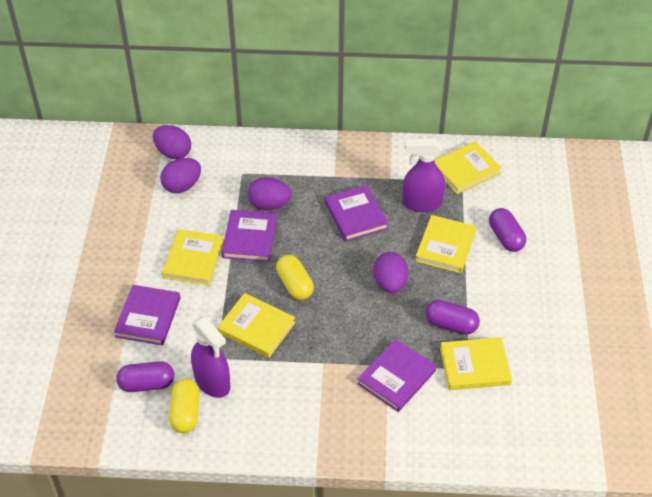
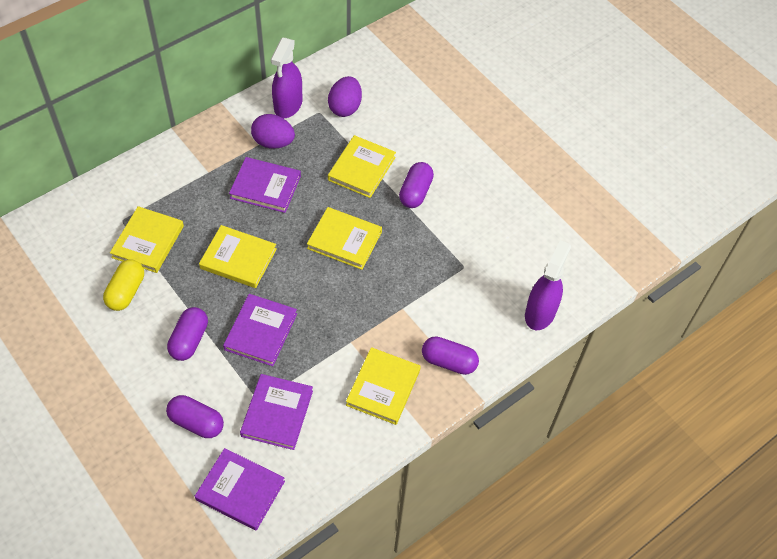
purple capsule: [116,361,174,392] [425,300,480,335] [489,208,526,252] = 3 -> [166,395,224,438] [167,307,208,361] [399,162,434,208] [422,336,479,375] = 4
purple egg: [153,125,191,159] [160,158,201,193] [248,177,291,210] [373,252,408,293] = 4 -> [251,114,295,149] [328,76,362,117] = 2
yellow capsule: [169,379,200,433] [276,255,314,300] = 2 -> [103,259,144,311] = 1

